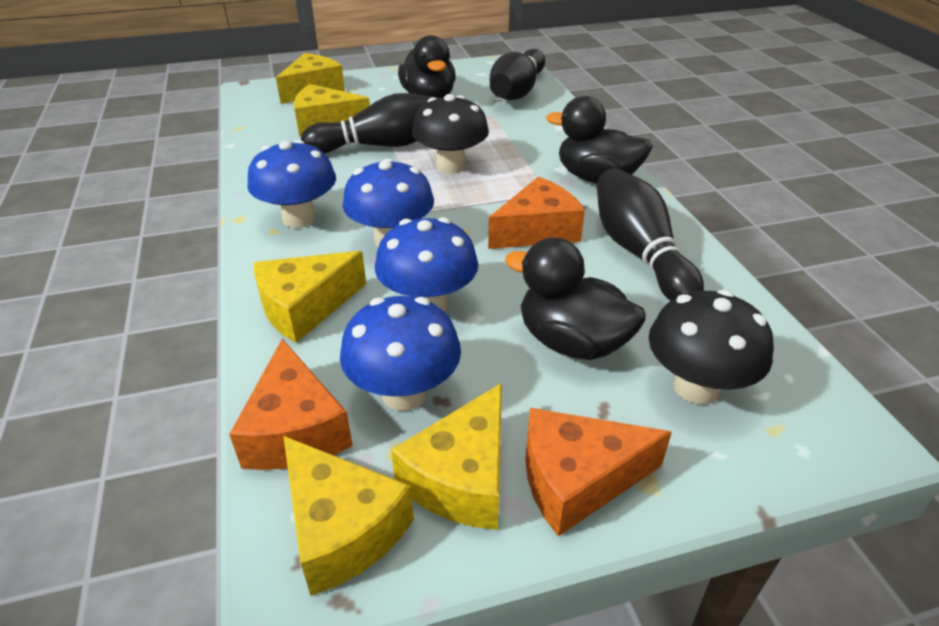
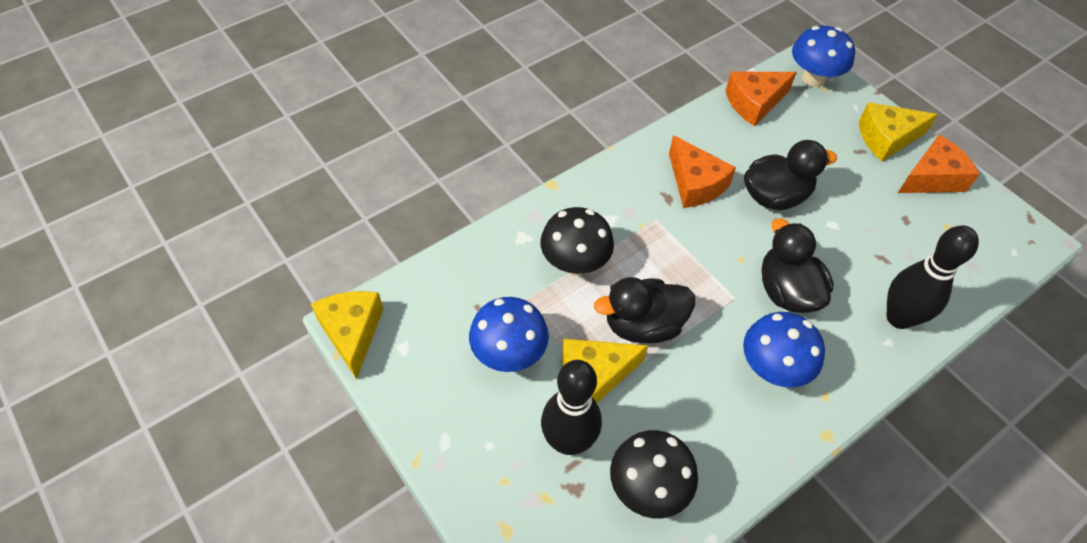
black bowling pin: [301,93,439,154] [489,49,545,100] [597,168,704,301] = 3 -> [541,360,602,455] [886,225,979,329] = 2
blue mushroom: [247,140,336,228] [340,296,461,411] [343,158,434,247] [375,217,478,312] = 4 -> [469,297,549,372] [743,312,825,388] [792,26,855,87] = 3
yellow cheese: [254,251,366,343] [276,53,345,104] [283,436,414,596] [294,84,370,136] [391,383,502,530] = 5 -> [311,291,383,380] [562,339,648,403] [859,102,938,161] = 3

